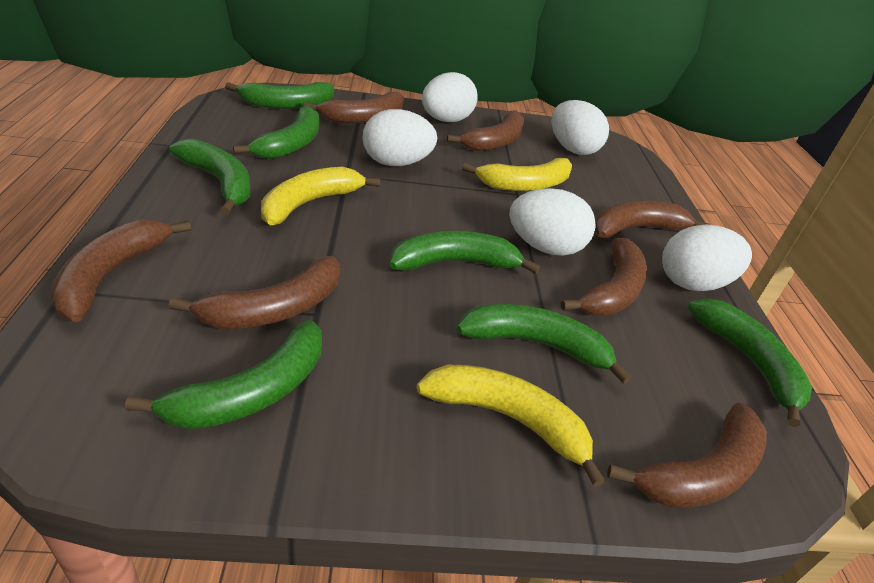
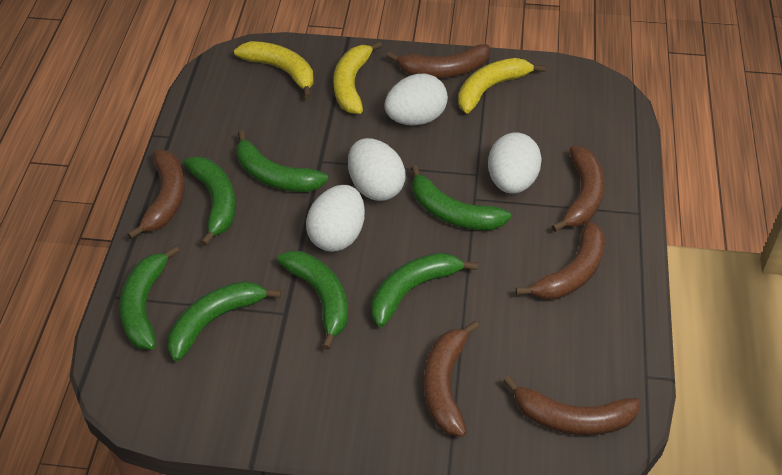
brown banana: [50,220,191,322] [168,256,340,329] [304,92,404,123] [447,110,524,151] [561,238,647,316] [595,201,710,238] [607,403,767,508] = 7 -> [128,150,185,239] [386,44,490,78] [424,321,479,437] [503,376,641,435] [516,221,605,300] [551,146,605,232] = 6
white egg: [362,109,437,166] [422,72,478,122] [509,188,596,256] [551,100,609,155] [662,224,752,291] = 5 -> [306,185,365,252] [348,138,406,201] [385,73,448,125] [488,133,542,194] = 4

